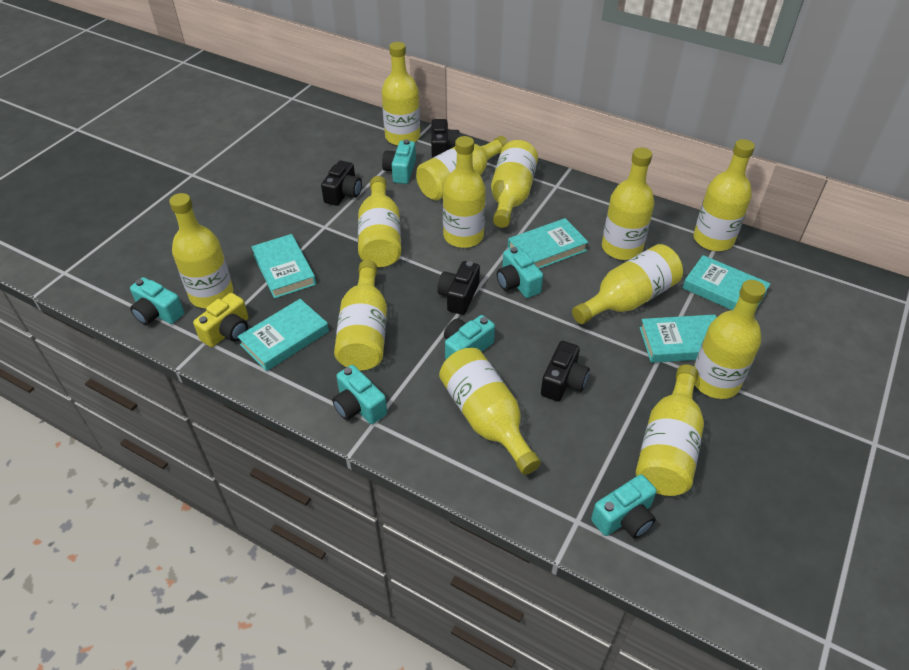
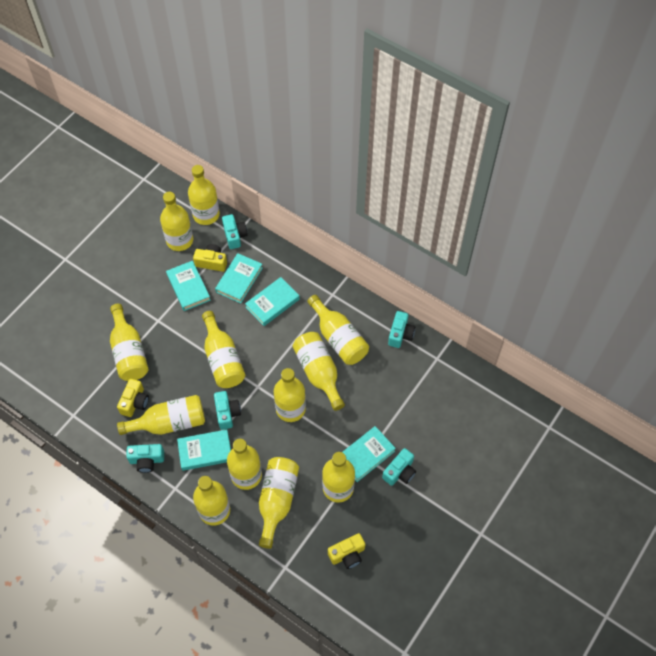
black camera: [321,161,362,206] [431,119,460,158] [437,261,480,315] [541,341,589,401] = 4 -> none = 0
turquoise camera: [130,277,184,325] [332,365,387,424] [382,139,416,184] [444,315,495,359] [497,246,543,298] [591,474,657,538] = 6 -> [126,444,164,473] [214,391,241,430] [222,214,248,249] [382,448,416,486] [388,311,415,348] = 5
yellow bottle: [169,193,233,308] [334,260,387,370] [358,176,401,267] [382,42,420,146] [416,136,508,200] [439,348,541,475] [443,136,486,248] [491,140,538,228] [572,244,683,324] [602,147,655,260] [636,364,704,496] [693,139,755,251] [694,280,766,399] = 13 -> [110,304,148,381] [117,395,205,435] [160,192,193,251] [188,165,220,225] [193,476,230,526] [202,311,245,388] [227,439,262,490] [259,457,299,549] [274,368,306,422] [293,332,345,411] [307,295,369,365] [322,452,355,502] = 12
yellow camera: [193,293,249,347] = 1 -> [117,379,149,417] [193,244,227,272] [328,533,366,569] = 3

